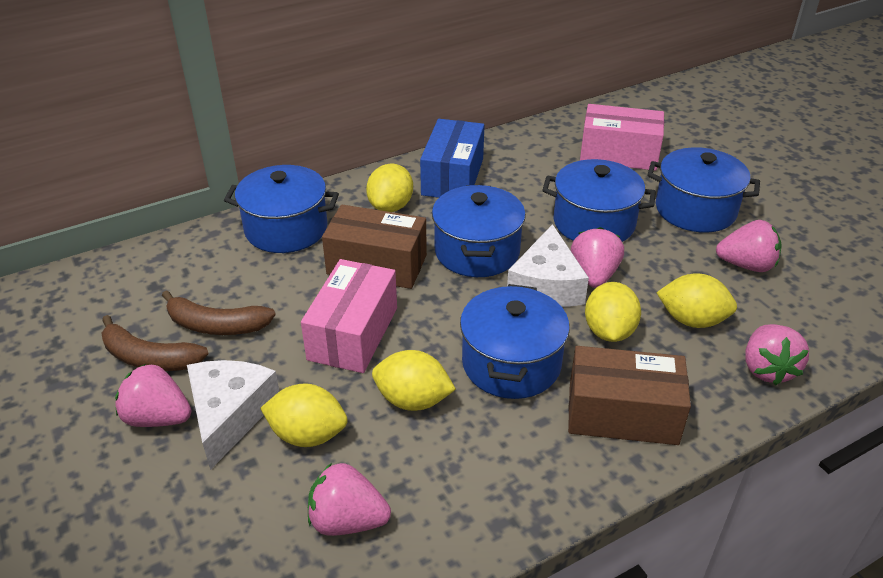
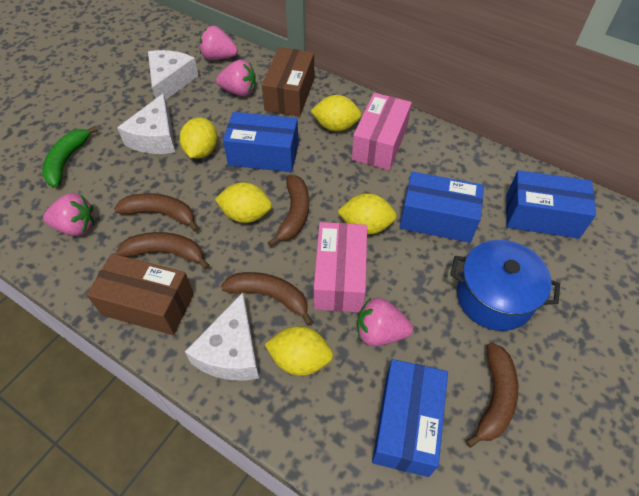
blue box: [420,119,484,198] = 1 -> [223,112,299,172] [372,359,448,477] [399,171,484,243] [506,170,596,239] = 4
blue pot: [224,165,339,253] [432,185,526,277] [460,284,570,399] [542,159,656,242] [647,147,760,233] = 5 -> [450,240,560,331] = 1
brown banana: [101,315,208,371] [162,290,276,335] = 2 -> [114,193,199,232] [116,232,210,269] [221,272,313,326] [268,175,309,247] [466,342,518,448] = 5
green banana: none = 0 -> [42,126,98,187] = 1
pink strawberry: [115,364,191,427] [308,463,391,536] [571,227,624,288] [716,220,782,272] [745,324,809,385] = 5 -> [43,193,94,236] [199,26,238,60] [216,60,256,96] [357,298,413,346] = 4
white cheese: [187,360,280,470] [507,224,589,307] = 2 -> [117,93,176,154] [148,50,199,100] [185,292,259,381] = 3

